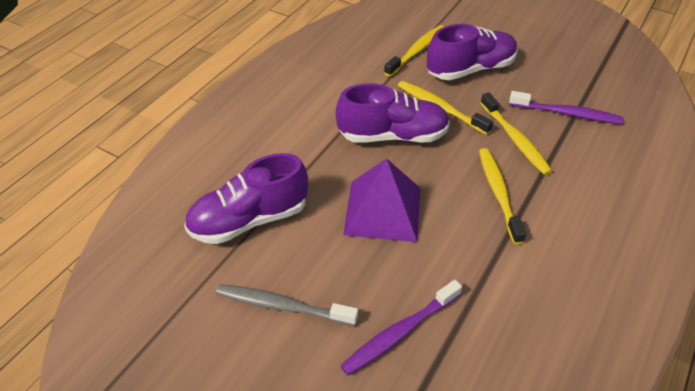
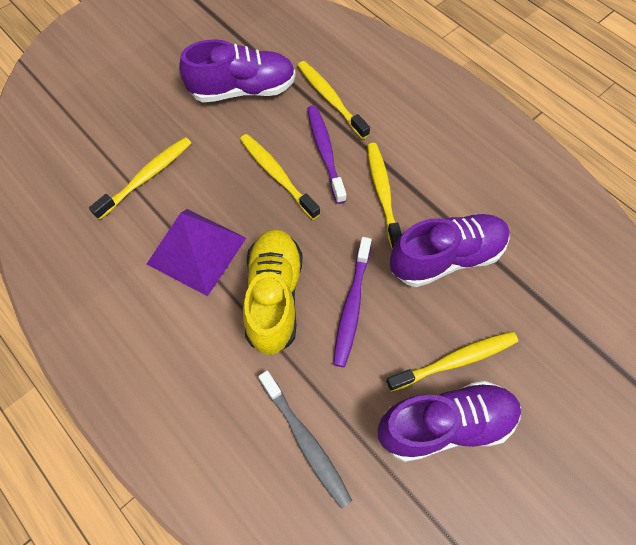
yellow shoe: none = 0 -> [243,229,302,355] = 1
yellow toothbrush: [384,25,444,77] [398,81,493,135] [479,148,526,245] [480,92,552,175] = 4 -> [89,137,191,220] [240,134,320,220] [297,61,370,139] [367,143,402,249] [386,331,518,392] = 5

